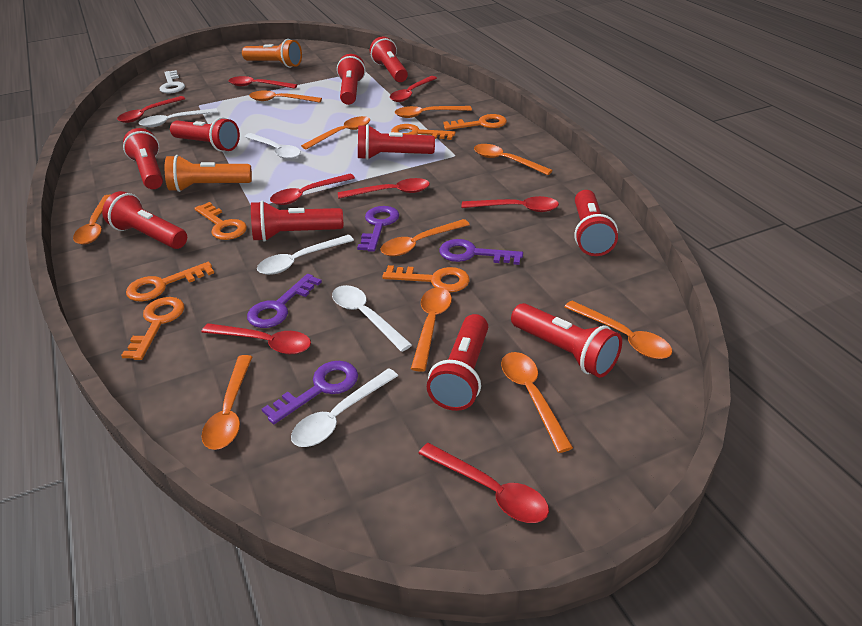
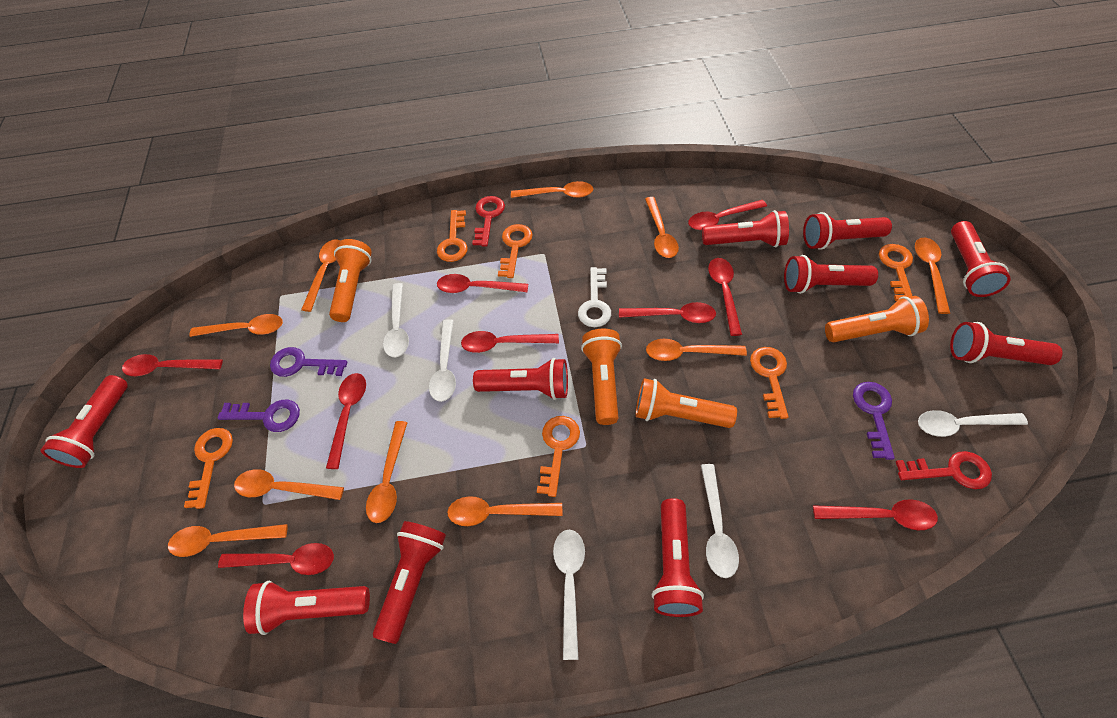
orange flashlight: [165,155,252,192] [242,39,302,68] = 2 -> [329,239,372,322] [581,329,622,425] [635,378,737,428] [825,296,929,342] = 4
purple key: [247,274,322,328] [262,361,358,424] [357,206,399,252] [440,239,523,265] = 4 -> [218,400,300,432] [270,347,348,377] [853,382,895,460] = 3
red key: none = 0 -> [472,196,505,246] [896,451,992,489] = 2
red spoon: [117,96,185,123] [201,323,311,354] [229,76,297,89] [270,174,355,205] [338,178,430,199] [390,76,437,102] [418,443,549,523] [462,196,559,212] = 8 -> [122,354,223,376] [218,543,334,575] [326,373,366,469] [437,274,528,293] [461,331,559,353] [619,302,716,323] [688,200,767,230] [708,258,742,336] [813,499,938,530] = 9

